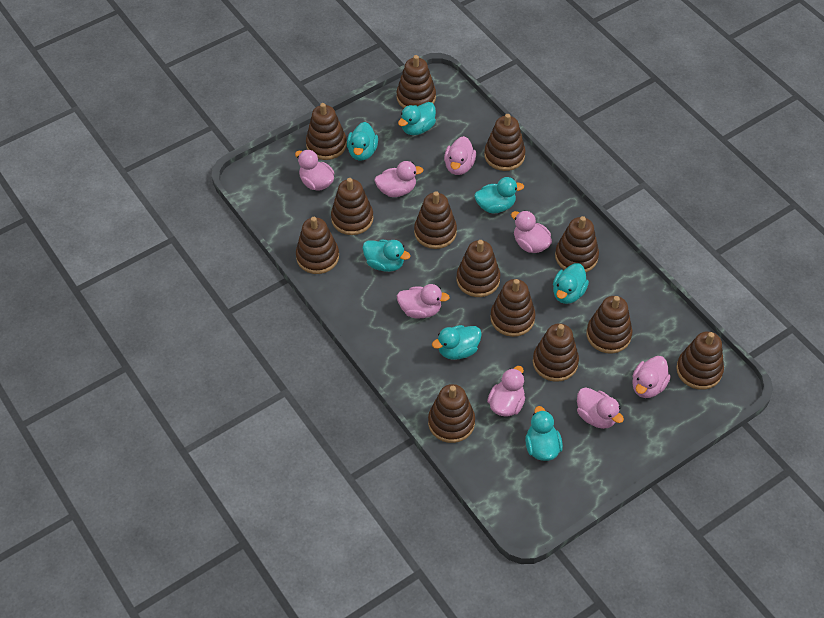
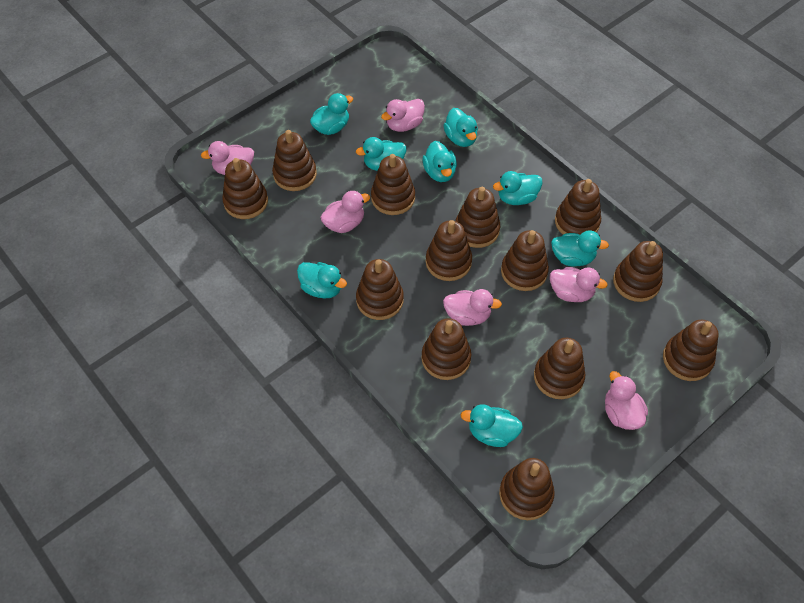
pink duck: [295,149,334,191] [374,161,424,197] [397,284,450,319] [444,136,476,175] [487,366,525,416] [511,210,552,253] [577,387,624,429] [632,356,671,398] = 8 -> [201,141,254,175] [320,191,370,233] [381,99,425,132] [443,289,502,326] [550,267,608,302] [605,371,648,430] = 6
turquoise duck: [347,122,378,161] [362,240,410,272] [398,102,436,135] [432,325,482,360] [474,177,524,213] [525,406,563,461] [553,263,589,304] = 7 -> [297,262,347,299] [310,93,353,135] [356,137,406,171] [422,141,457,182] [443,108,478,147] [461,404,523,447] [493,171,543,205] [551,230,609,267] = 8

